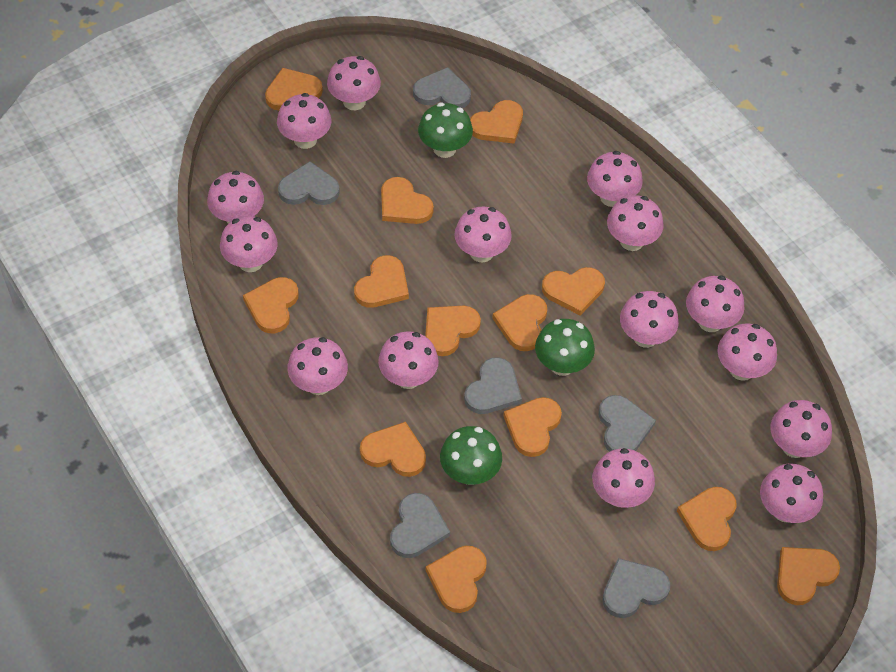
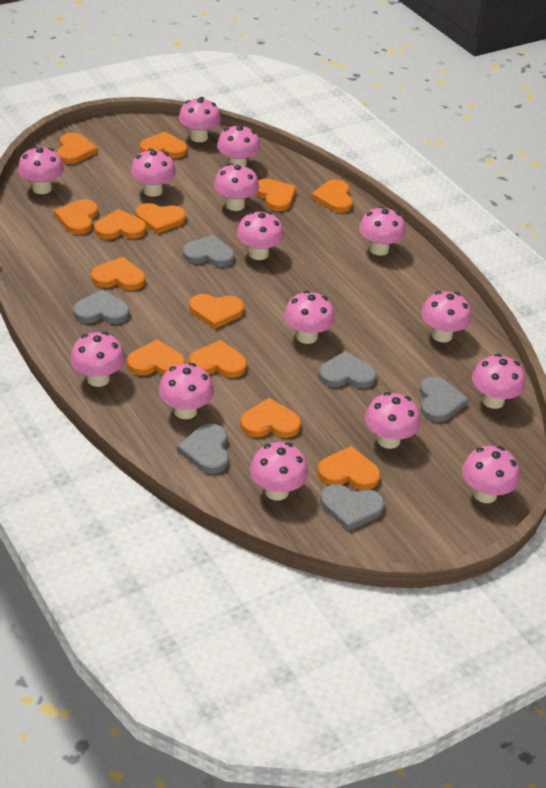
green mushroom: [418,103,473,158] [440,426,502,485] [535,319,595,376] = 3 -> none = 0

